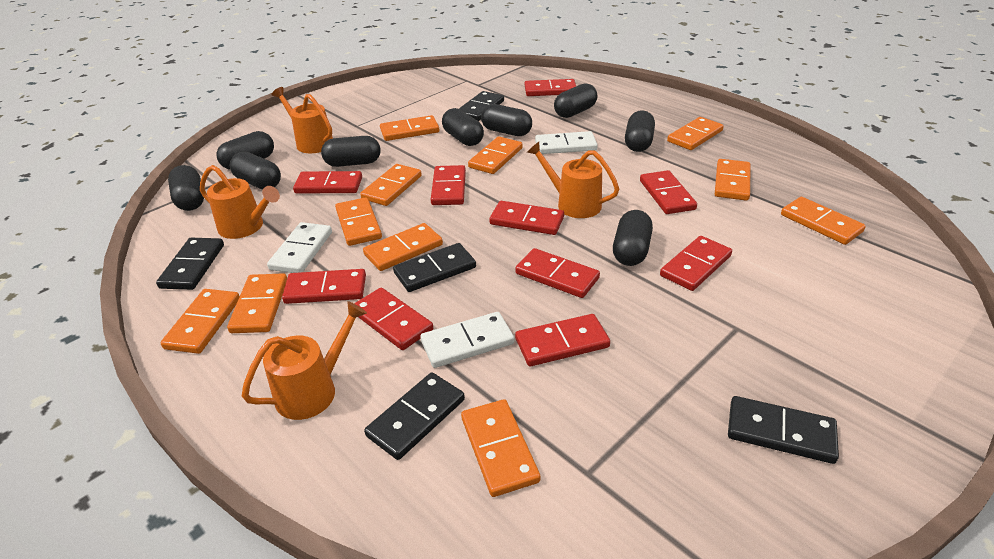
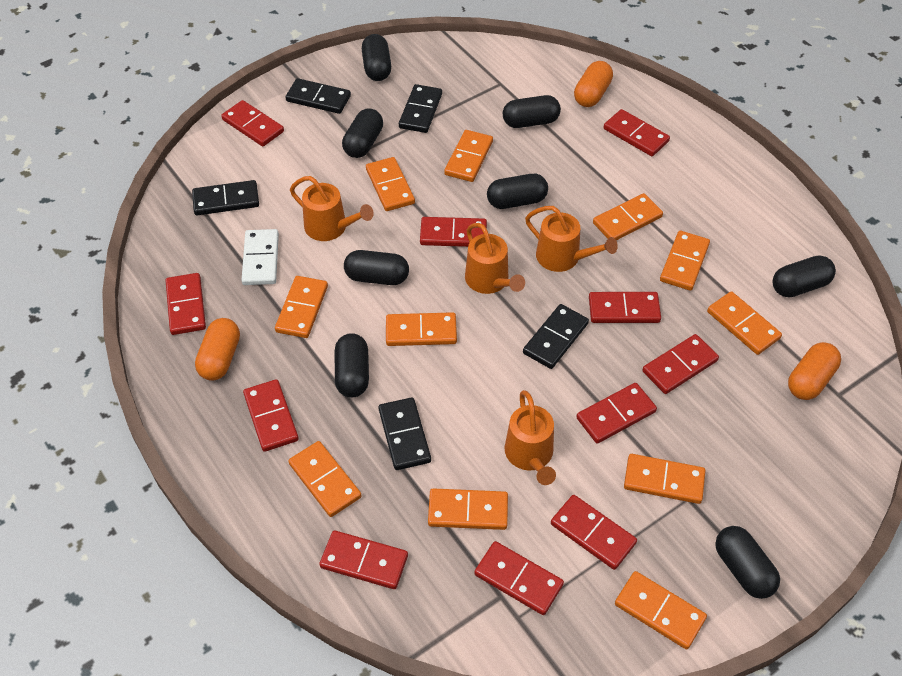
black capsule: [168,165,204,211] [217,131,274,170] [230,152,281,189] [321,136,381,167] [442,108,484,146] [481,104,532,136] [554,83,597,118] [613,210,653,266] [625,110,655,152] = 9 -> [335,333,369,398] [342,108,383,158] [344,250,409,285] [362,34,391,81] [487,174,548,209] [503,95,561,128] [715,526,780,599] [773,256,836,297] = 8
orange capsule: none = 0 -> [195,318,240,381] [574,61,613,107] [788,342,841,400] = 3
red domino: [282,269,366,304] [293,171,362,194] [354,288,433,350] [431,165,466,205] [489,201,564,235] [515,248,600,298] [515,314,610,366] [525,79,576,96] [640,170,697,214] [660,236,732,291] = 10 -> [166,273,206,335] [221,100,284,147] [243,379,299,452] [319,530,408,589] [420,217,487,247] [474,541,564,615] [551,495,637,570] [576,383,657,444] [589,292,661,323] [604,109,670,156] [642,334,719,394] = 11
white domino: [267,222,332,273] [421,312,514,368] [535,131,598,154] = 3 -> [241,229,279,285] = 1

